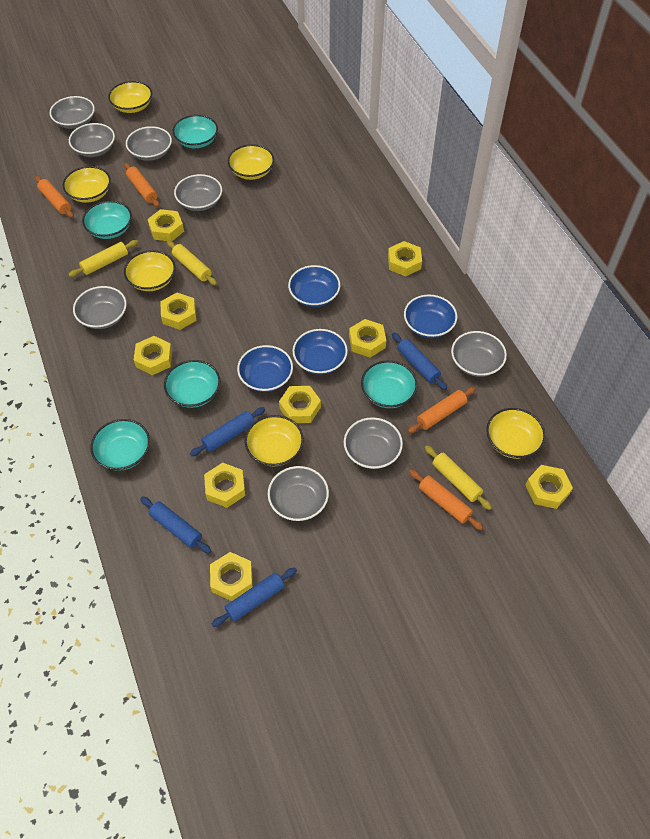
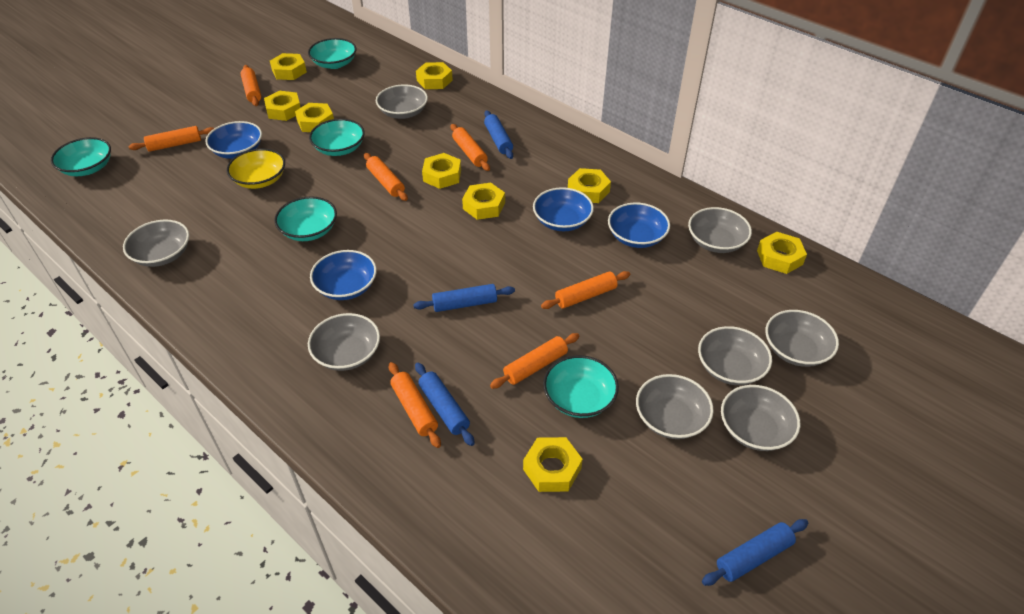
orange rolling pin: [35,176,74,218] [124,163,160,207] [408,387,476,433] [409,469,484,530] = 4 -> [129,126,214,152] [240,65,261,106] [364,153,408,201] [389,362,441,448] [450,124,490,171] [490,333,579,389] [541,271,630,309] = 7
yellow bowl: [63,166,111,203] [108,81,152,113] [124,250,175,291] [228,144,274,180] [245,415,304,466] [486,408,546,459] = 6 -> [227,149,285,189] = 1
yellow rolling pin: [68,240,138,277] [167,241,217,285] [425,445,492,510] = 3 -> none = 0

